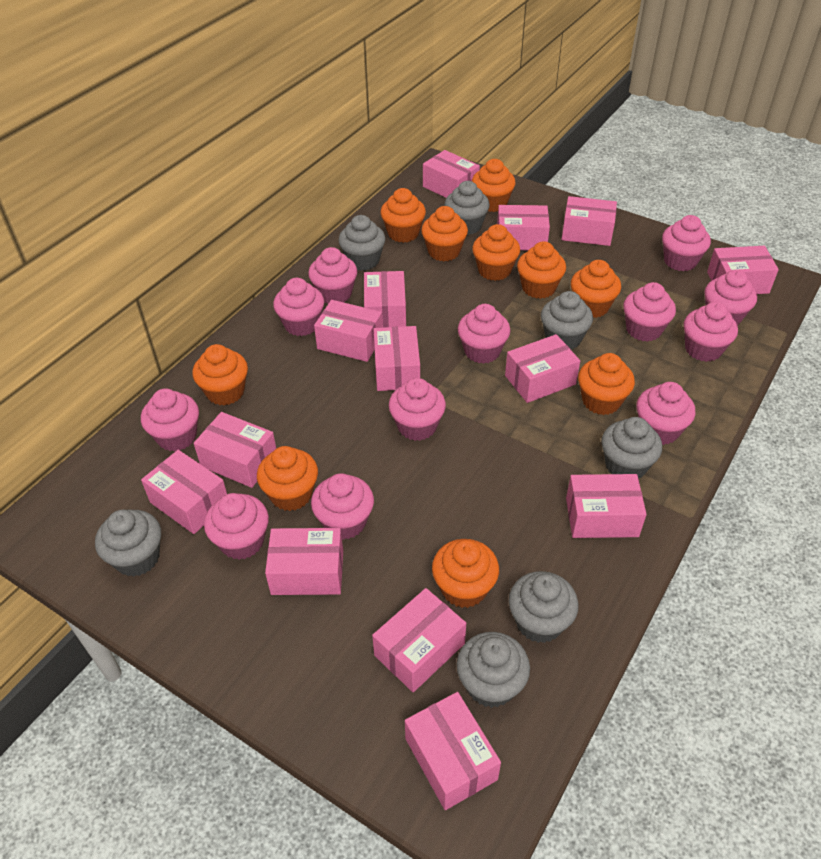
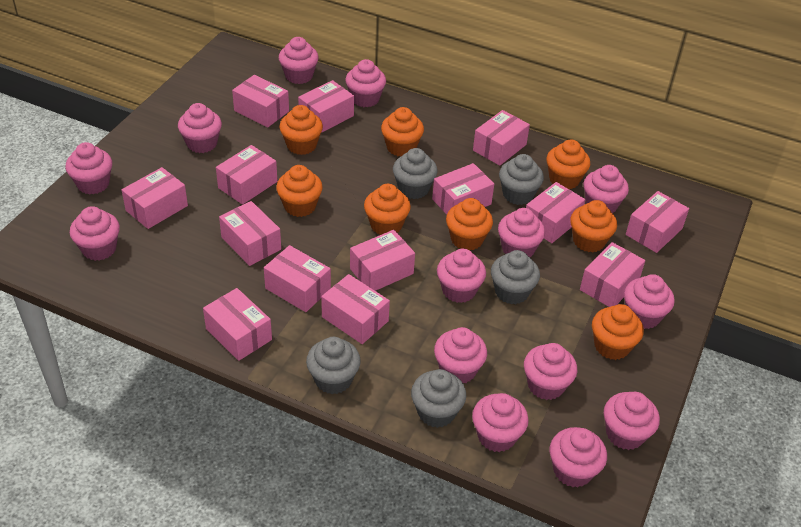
grey cupcake: [95,509,161,577] [338,215,385,271] [445,181,490,235] [457,632,530,708] [509,571,579,643] [541,291,593,349] [601,417,662,478] = 7 -> [306,337,361,394] [393,148,437,199] [411,369,466,428] [491,250,540,304] [499,154,544,205] = 5
orange cupcake: [192,344,248,406] [257,446,318,511] [380,188,426,243] [421,206,468,261] [432,539,499,608] [472,159,515,212] [472,224,520,281] [517,241,566,299] [571,260,621,318] [578,353,635,415] = 10 -> [276,165,323,217] [279,105,323,155] [364,184,411,235] [381,107,424,156] [446,198,493,250] [546,139,590,189] [570,200,617,253] [592,304,644,360] = 8
pink cupcake: [141,389,199,451] [204,493,269,560] [273,278,324,336] [308,247,357,304] [311,473,374,540] [389,378,446,441] [458,304,510,364] [623,282,676,342] [637,382,695,445] [662,215,711,271] [684,302,738,362] [705,270,757,325] = 12 -> [65,142,112,195] [70,206,120,261] [178,103,222,153] [279,37,319,84] [345,59,386,107] [434,327,487,383] [437,249,486,303] [472,393,529,452] [498,208,545,257] [524,343,577,400] [549,427,607,488] [583,165,629,213] [604,392,660,450] [624,274,675,329] = 14

